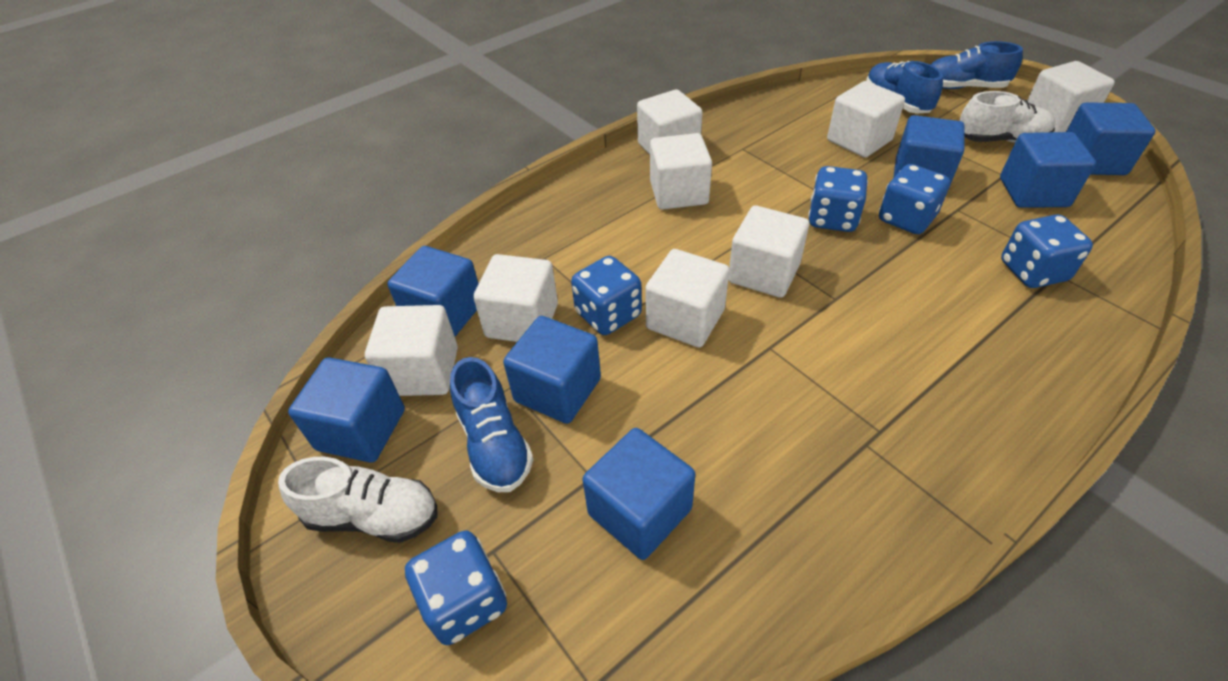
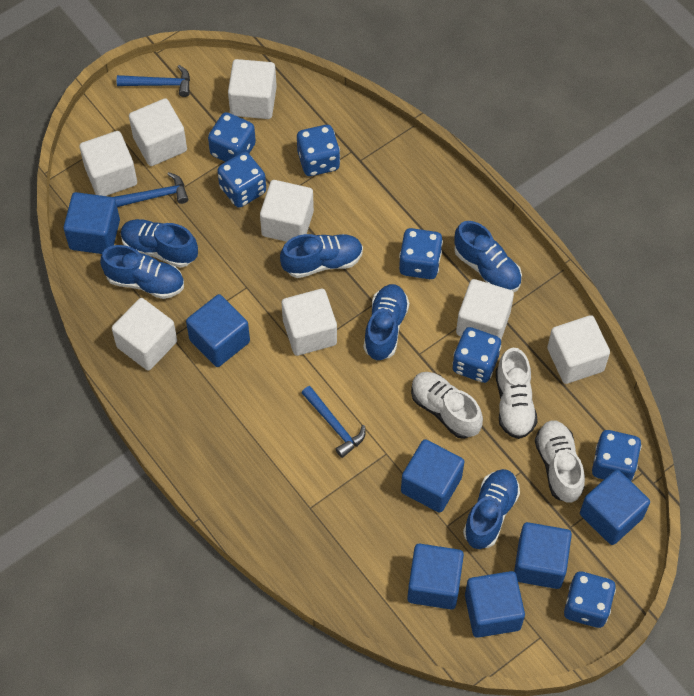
blue dice: [405,530,507,645] [571,256,642,335] [808,166,868,232] [879,164,950,234] [1001,214,1093,288] = 5 -> [208,112,256,162] [217,152,266,208] [297,125,340,176] [399,228,443,279] [452,327,501,383] [564,571,616,628] [592,430,642,481] = 7
blue hammer: none = 0 -> [113,172,188,207] [117,65,190,97] [302,386,366,458] = 3
blue shoe: [450,357,534,492] [866,61,943,114] [930,41,1023,89] = 3 -> [100,245,184,299] [121,219,198,268] [280,234,363,278] [363,284,409,360] [454,221,522,292] [463,469,520,549] = 6
white shoe: [278,457,437,543] [959,91,1056,143] = 2 -> [411,372,483,439] [496,348,538,439] [535,420,585,503] = 3

